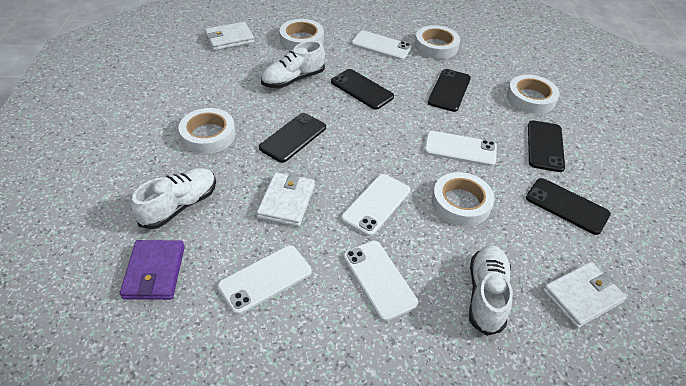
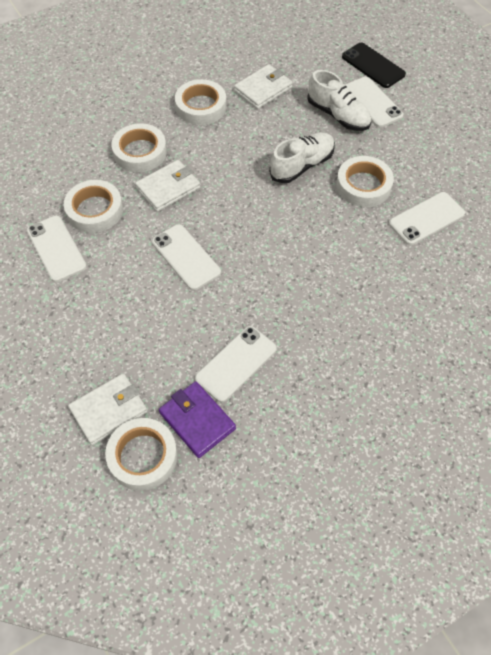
black phone: [259,113,326,163] [331,69,394,110] [428,69,471,112] [526,178,611,235] [528,120,565,172] = 5 -> [342,43,406,88] = 1
white shoe: [132,168,216,229] [261,41,325,88] [469,245,513,336] = 3 -> [269,132,335,183] [307,70,371,131] = 2

